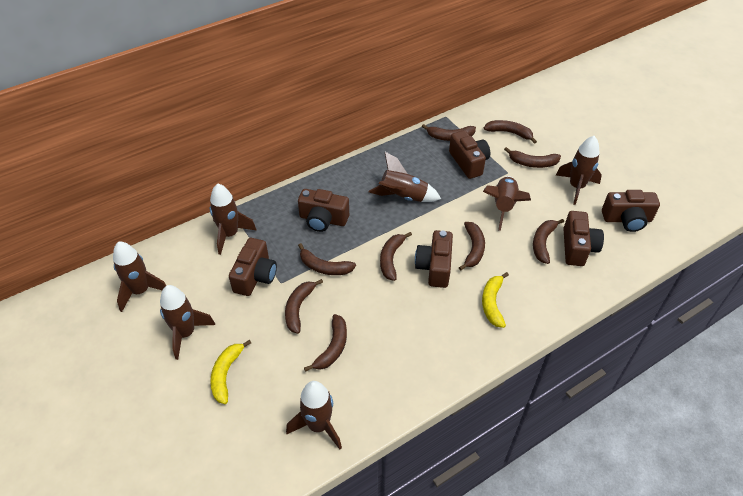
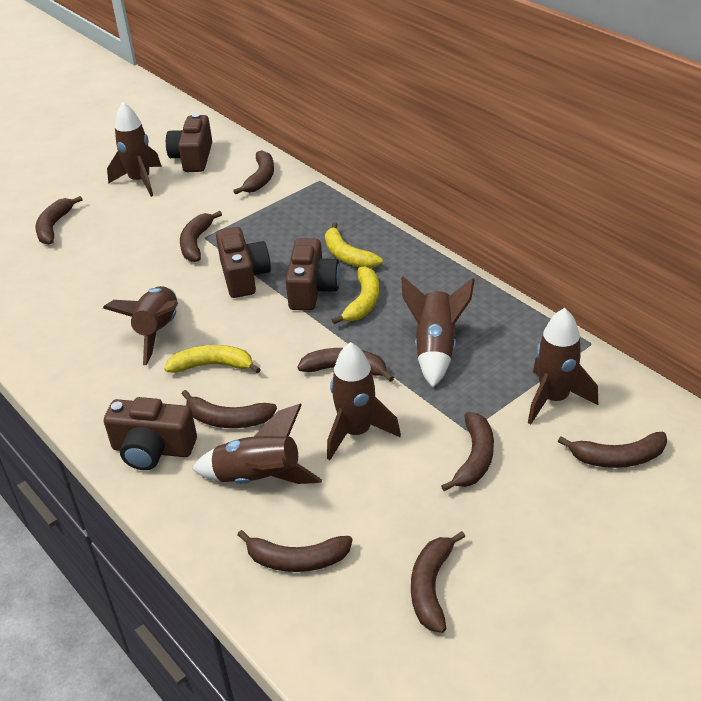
brown camera: [229,238,277,296] [298,189,349,232] [415,230,453,288] [449,130,490,179] [563,211,604,266] [602,190,660,232] = 6 -> [104,397,197,470] [166,113,212,172] [216,227,271,298] [285,238,340,310] = 4
brown rocket: [113,241,167,312] [160,285,215,360] [210,183,257,255] [286,381,342,450] [369,152,441,202] [483,176,531,231] [556,136,602,205] = 7 -> [103,286,178,365] [107,102,162,197] [192,404,322,484] [327,342,401,460] [401,276,475,387] [528,308,598,424] = 6
yellow banana: [210,340,251,404] [482,272,509,328] = 2 -> [164,345,261,373] [325,222,383,268] [332,267,379,324] = 3

